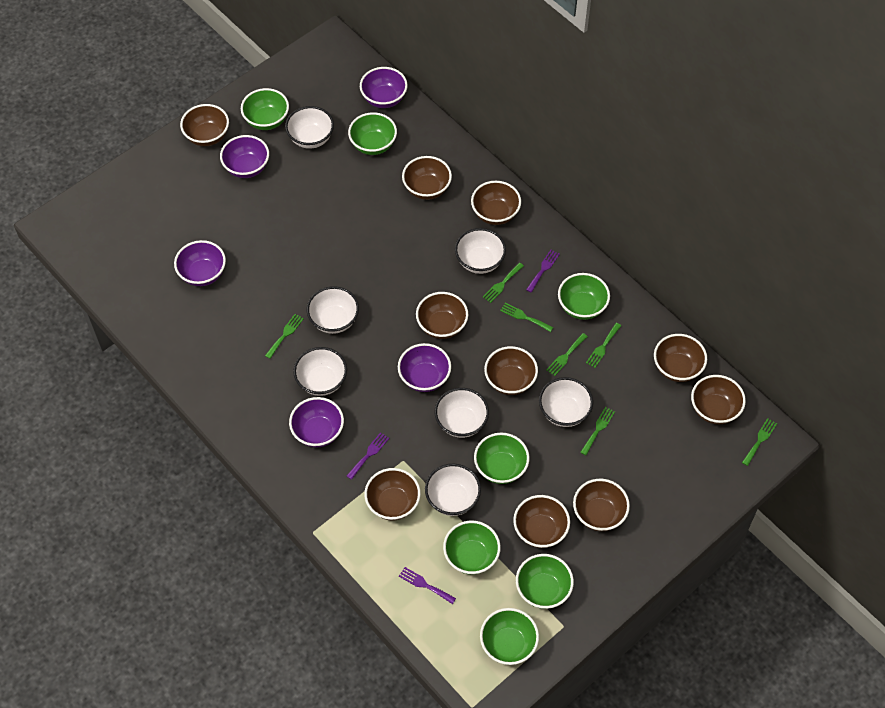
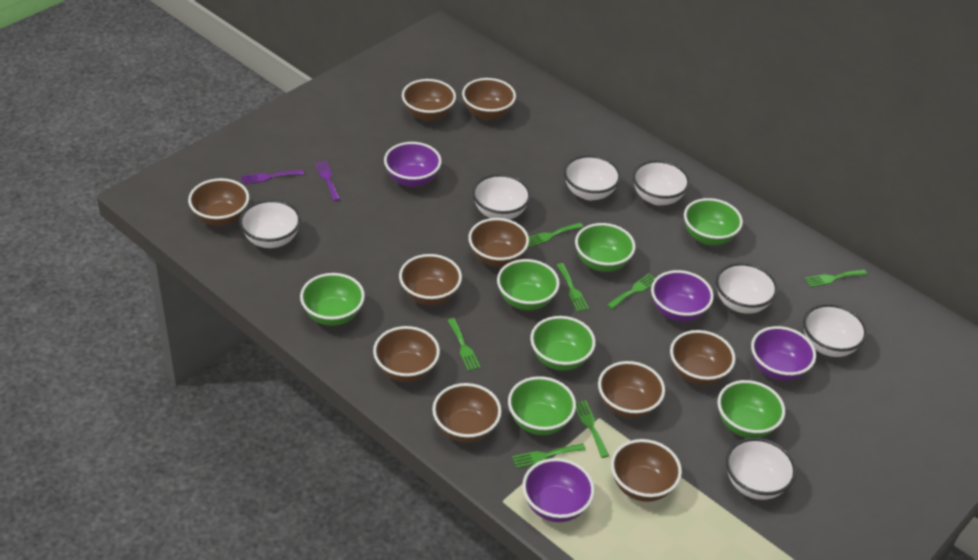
purple bowl: [174,240,226,286] [220,135,269,178] [289,397,344,447] [360,67,408,108] [398,343,451,392] = 5 -> [384,142,441,187] [522,458,595,522] [651,270,714,322] [751,326,816,381] = 4
purple fork: [347,432,389,480] [399,567,456,604] [526,250,560,293] = 3 -> [241,170,304,184] [315,161,340,201] = 2

